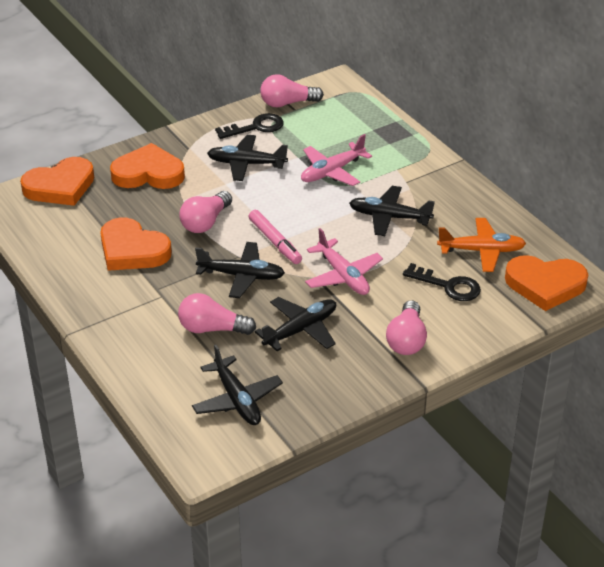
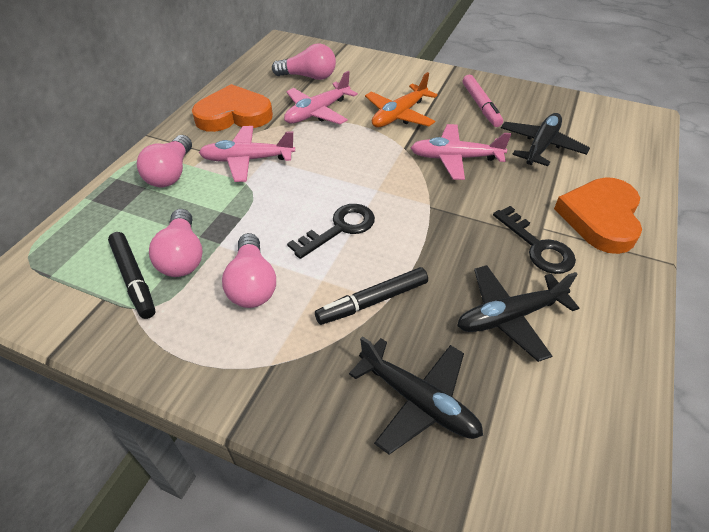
black marker: none = 0 -> [108,232,155,319] [315,267,428,325] = 2
black plane: [192,345,283,425] [195,242,285,298] [207,135,288,181] [255,297,336,351] [349,186,435,236] = 5 -> [349,336,483,455] [457,265,579,362] [501,113,590,166] = 3
orange heart: [20,157,94,206] [100,217,172,271] [110,143,185,189] [505,255,588,311] = 4 -> [192,84,273,132] [554,177,642,254] = 2
pink plane: [301,134,372,186] [305,228,383,295] = 2 -> [199,126,295,182] [284,71,358,124] [411,124,511,180] = 3

